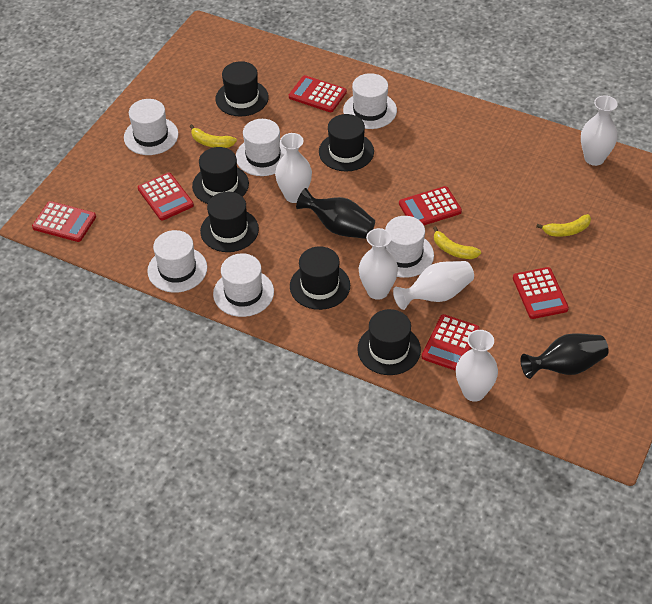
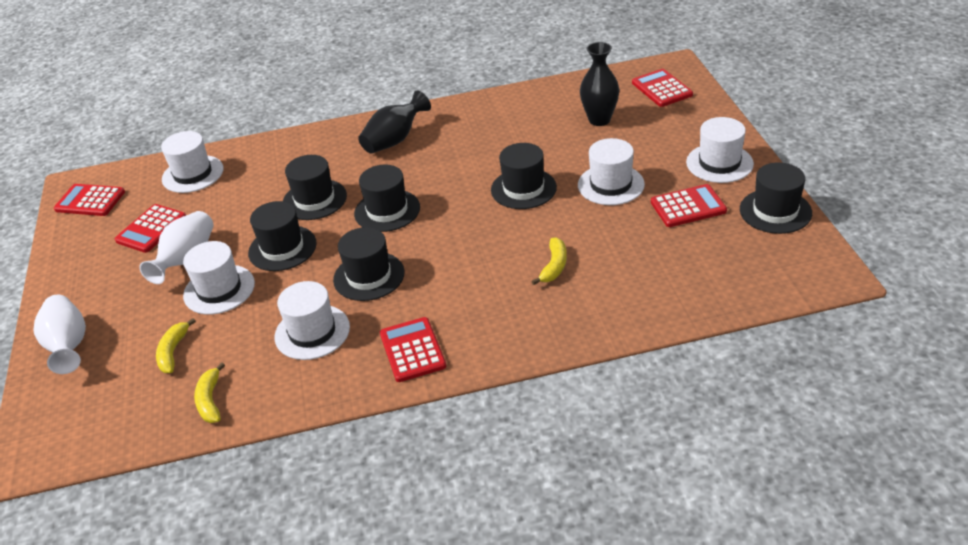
red calculator: [32,201,96,242] [138,173,194,221] [289,75,347,112] [399,186,462,225] [422,314,480,371] [513,267,569,319] = 6 -> [54,184,125,216] [115,204,186,253] [380,317,446,382] [632,69,693,107] [651,184,727,227] = 5
white hat: [124,99,178,155] [147,230,207,293] [213,253,274,317] [236,119,286,176] [343,73,397,129] [385,216,434,278] = 6 -> [161,131,224,193] [183,241,255,314] [274,281,350,360] [578,138,645,205] [686,117,754,183] = 5
white vase: [275,133,312,203] [359,228,398,300] [393,261,474,310] [456,330,498,402] [581,95,618,166] = 5 -> [33,295,86,374] [139,211,214,284] = 2

